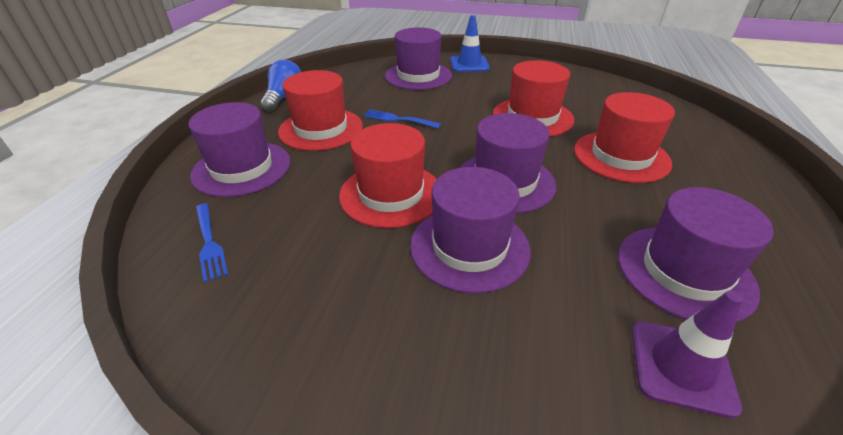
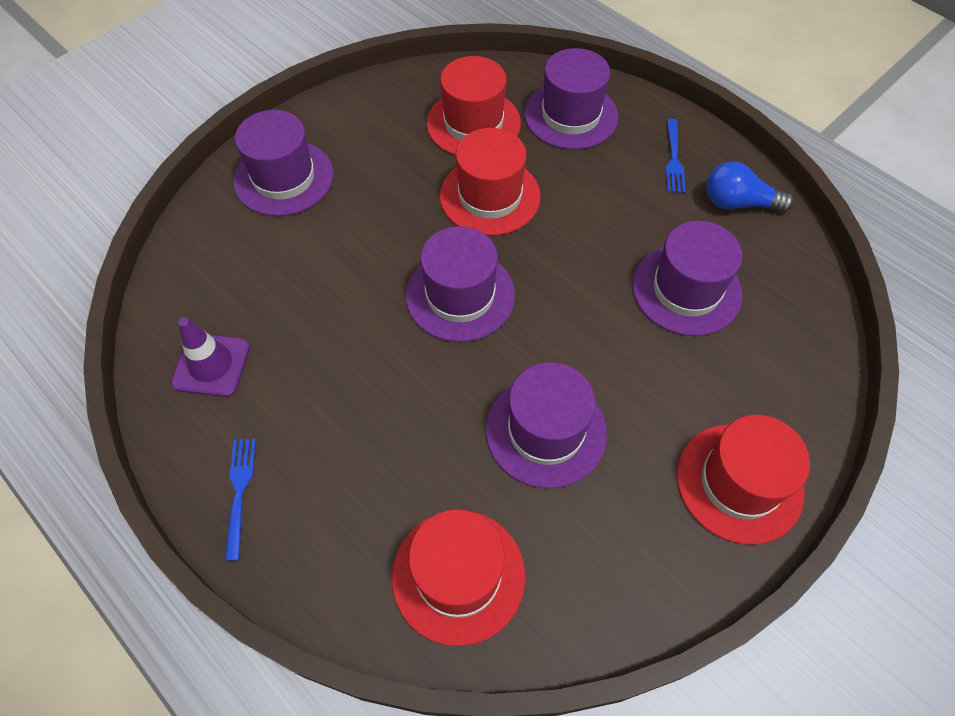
blue traffic cone: [450,15,490,72] = 1 -> none = 0

